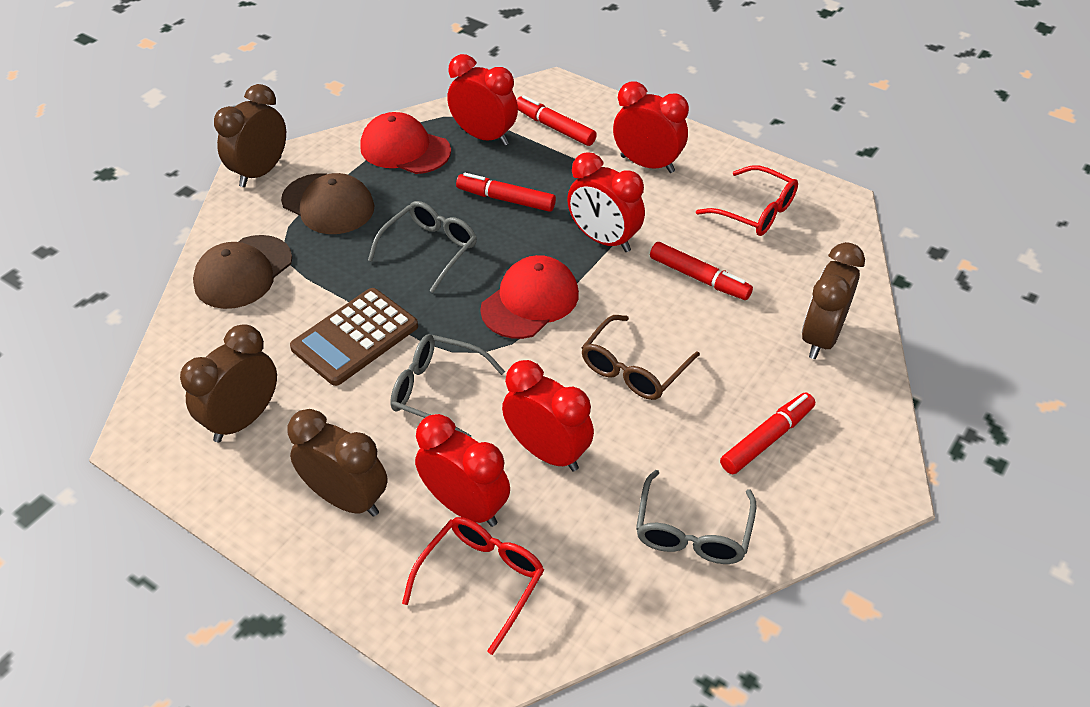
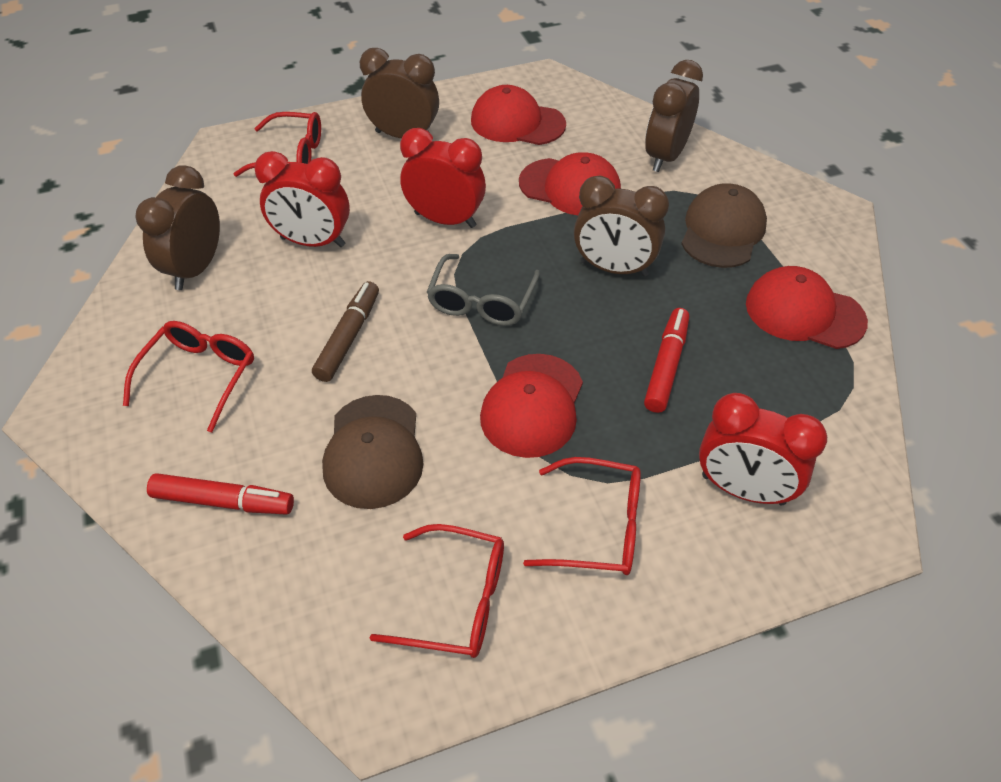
brown calculator: [290,288,418,386] = 1 -> none = 0
brown glasses: [581,315,700,400] = 1 -> none = 0
brown marker: none = 0 -> [312,281,379,382] = 1
grey glasses: [368,201,477,293] [390,334,505,437] [636,470,756,564] = 3 -> [427,254,540,326] = 1
red cap: [360,112,451,174] [480,255,579,339] = 2 -> [471,85,566,145] [480,354,583,458] [519,152,621,215] [746,266,868,349] = 4
red clock: [415,414,510,527] [447,54,518,146] [502,360,594,471] [567,152,645,252] [613,82,689,173] = 5 -> [254,151,350,247] [400,128,486,228] [699,393,827,505] = 3
red glasses: [402,517,544,655] [696,165,798,236] = 2 -> [123,321,254,433] [234,112,321,177] [369,524,504,658] [523,457,641,575] = 4
red marker: [456,173,556,212] [517,95,597,146] [650,242,753,300] [720,392,815,475] = 4 -> [147,473,294,514] [644,308,689,413] = 2

